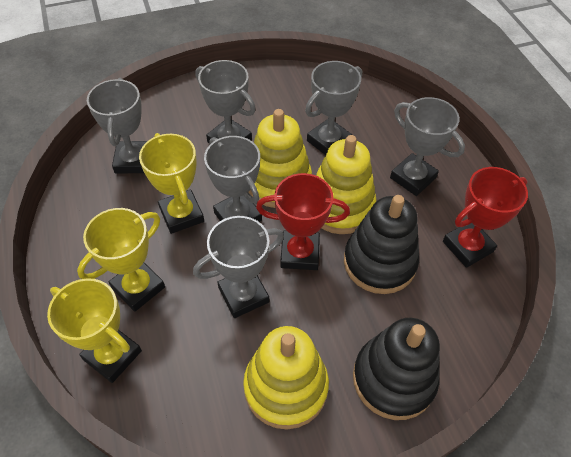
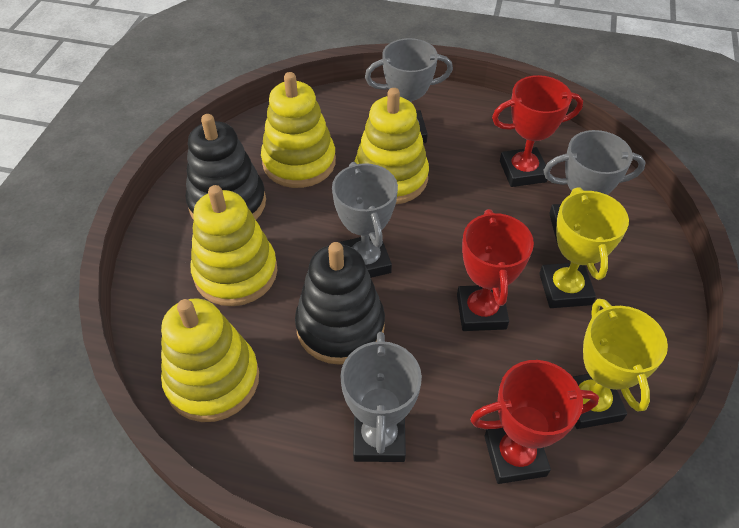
grey trophy: [87,78,147,173] [193,216,284,318] [195,60,256,144] [204,136,262,222] [305,61,362,155] [390,97,465,196] = 6 -> [332,162,398,278] [340,332,422,462] [365,38,453,143] [543,130,646,241] = 4
red trophy: [256,173,350,270] [443,167,528,268] = 2 -> [457,209,534,331] [470,360,599,484] [492,75,583,187] = 3
yellow stacking toy: [243,326,329,429] [248,109,312,208] [316,135,376,234] = 3 -> [161,298,259,422] [191,185,277,306] [261,72,336,188] [354,88,429,204] = 4
yellow trophy: [47,278,142,383] [77,208,165,312] [139,133,204,234] = 3 -> [539,187,629,308] [572,299,668,429] = 2

